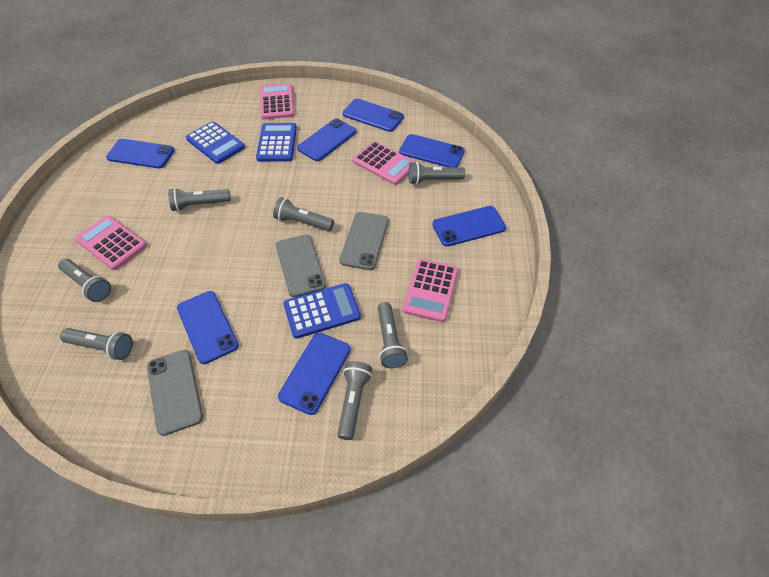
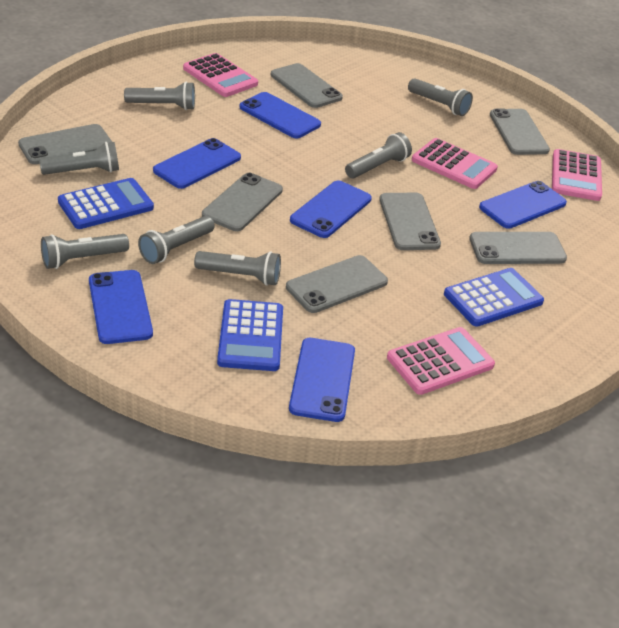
blue phone: [106,139,175,168] [177,291,239,364] [278,333,351,415] [297,119,356,161] [343,99,404,132] [399,134,465,167] [432,206,506,247] = 7 -> [89,270,153,344] [153,138,241,189] [239,92,321,139] [289,338,355,422] [290,180,372,238] [479,181,567,229] = 6
grey phone: [147,350,203,436] [276,234,326,297] [340,212,389,270] = 3 -> [18,124,112,164] [202,173,283,231] [271,63,343,108] [286,255,388,313] [379,193,441,250] [469,232,567,264] [490,108,550,155] = 7

